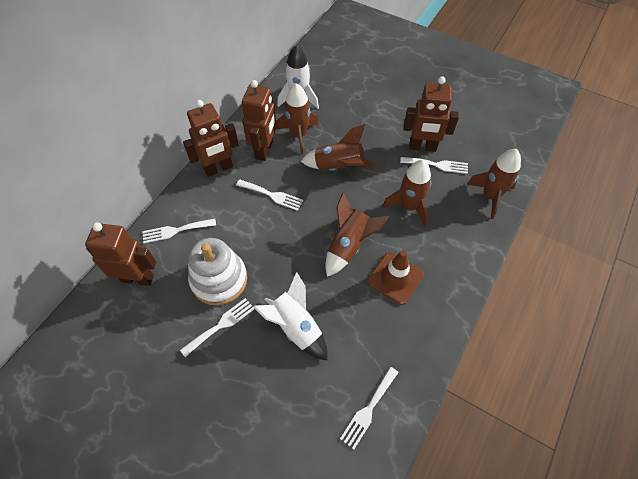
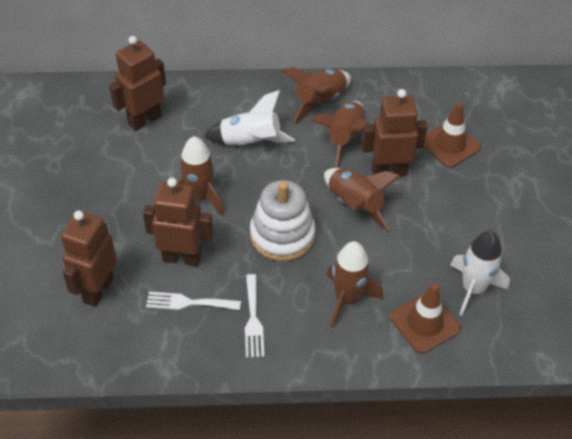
brown traffic cone: [367,250,424,305] = 1 -> [390,283,461,354] [424,102,481,168] = 2
white fork: [142,219,216,243] [180,298,254,357] [236,179,303,211] [340,367,399,449] [400,157,468,174] = 5 -> [146,292,241,310] [245,274,264,358] = 2

